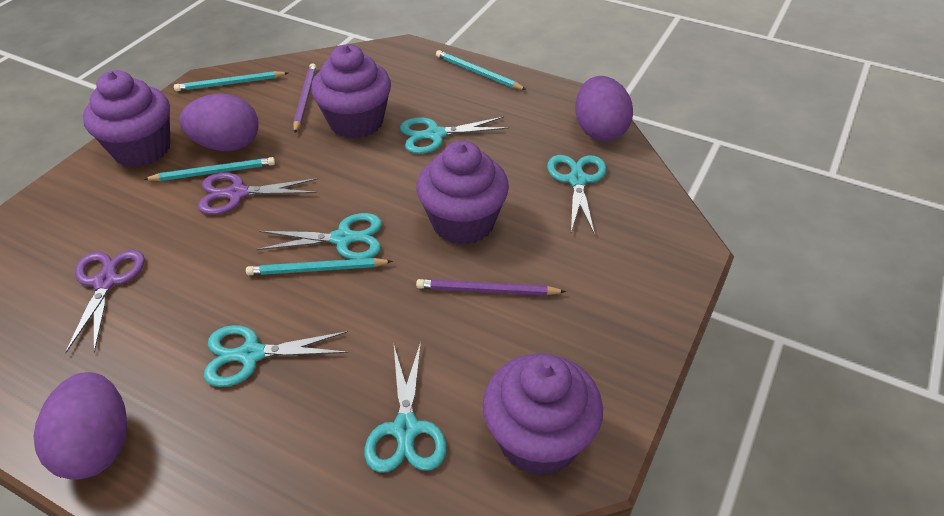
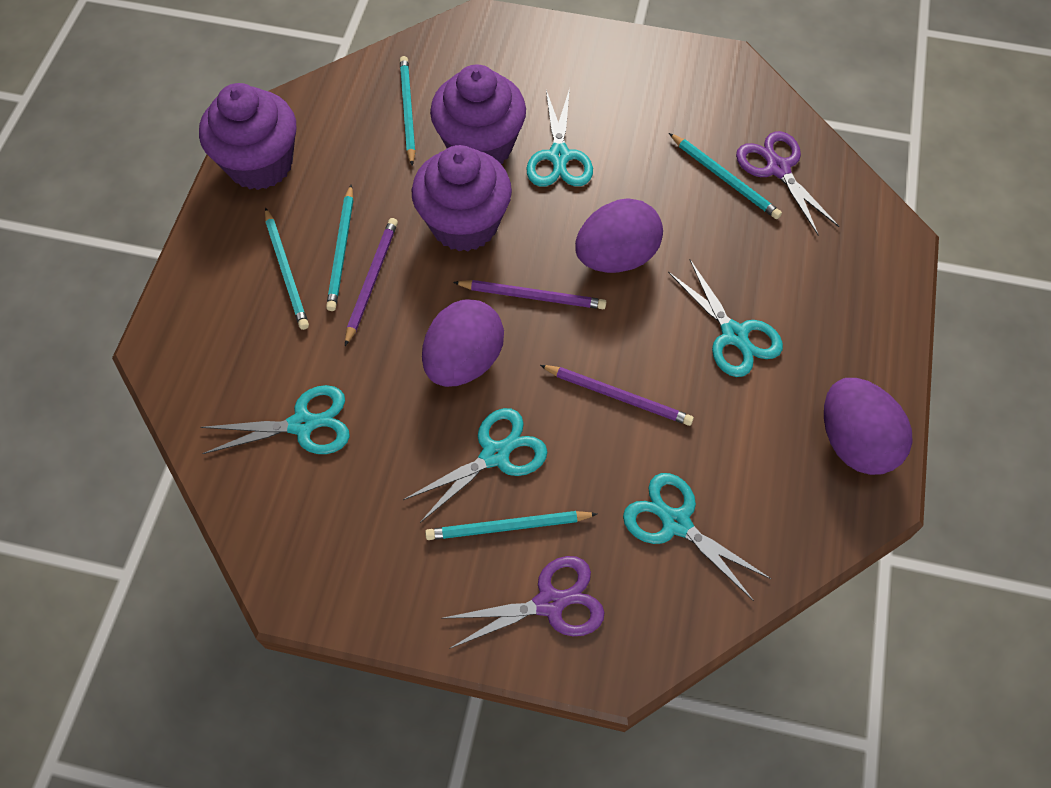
purple cupcake: [83,70,170,167] [311,44,391,139] [417,141,509,245] [483,354,603,476] = 4 -> [199,83,296,190] [412,145,512,251] [430,65,526,164] = 3
purple pencil: [293,63,316,133] [416,279,566,295] = 2 -> [345,218,398,346] [453,280,606,309] [540,365,694,426] = 3
turquoise pencil: [143,157,275,181] [174,71,288,91] [246,258,393,275] [436,50,527,90] = 4 -> [265,208,309,330] [326,184,353,311] [400,56,416,166] [425,511,597,540] [669,133,782,219] = 5

